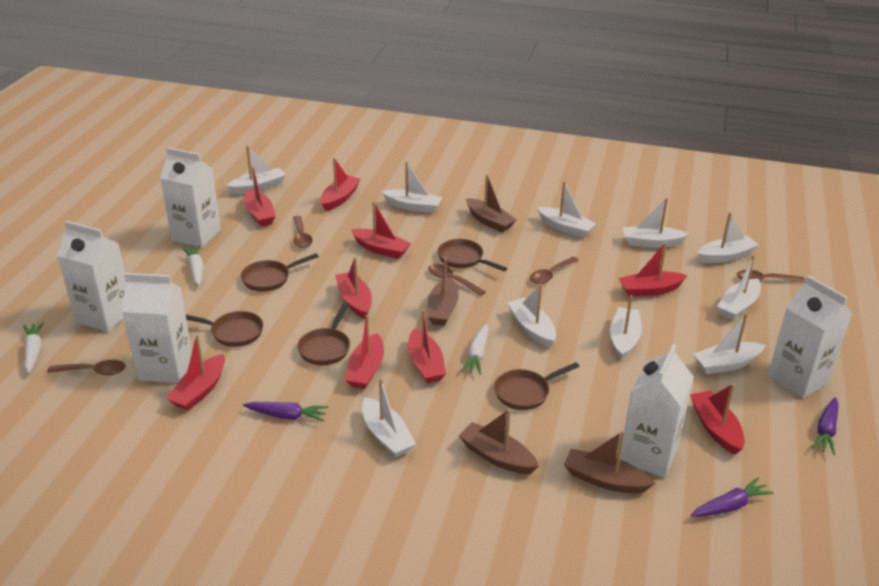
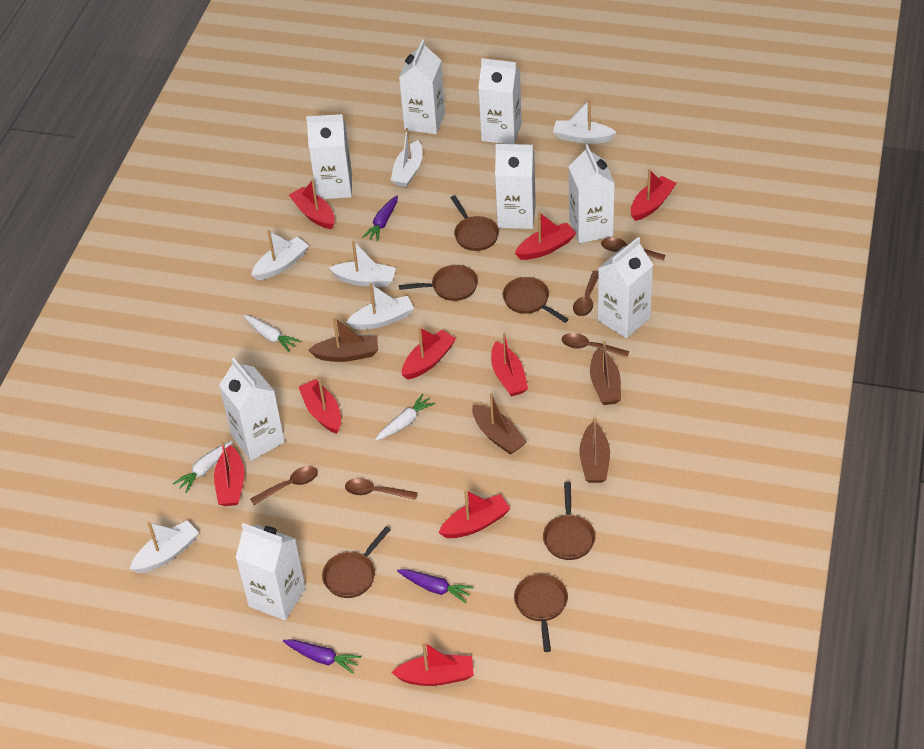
brown pan: [185,311,263,347] [241,253,319,292] [297,304,350,365] [438,239,507,271] [494,362,580,410] = 5 -> [322,526,391,598] [399,265,478,301] [450,195,499,251] [503,277,569,323] [514,574,568,652] [543,482,596,560] = 6
white boat: [226,146,286,195] [362,379,416,457] [382,162,443,213] [507,284,556,348] [537,181,597,238] [610,295,642,360] [623,198,689,248] [693,313,765,374] [698,212,759,263] [717,255,761,320] = 10 -> [130,520,199,573] [251,230,309,280] [329,241,396,286] [346,283,414,330] [390,128,423,187] [553,99,617,144] = 6
white carton: [57,221,126,332] [122,273,192,383] [160,147,221,248] [620,344,694,478] [768,275,852,399] = 5 -> [219,358,285,461] [236,523,306,620] [306,114,352,199] [399,40,445,134] [478,58,522,144] [495,144,536,229] [569,144,615,243] [598,237,653,338] = 8

